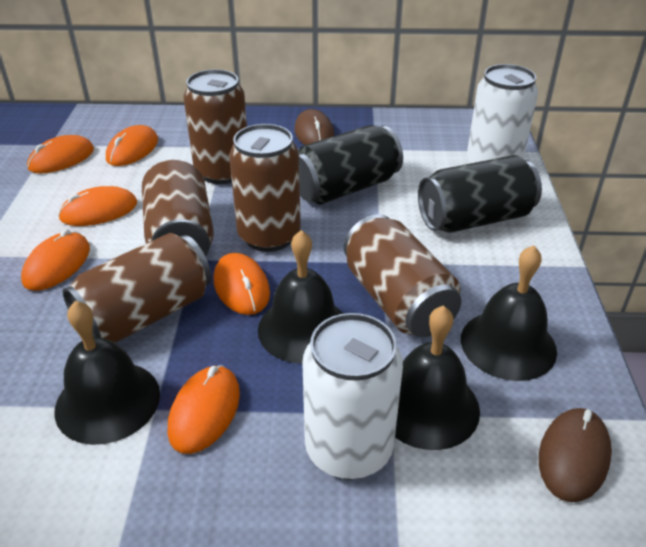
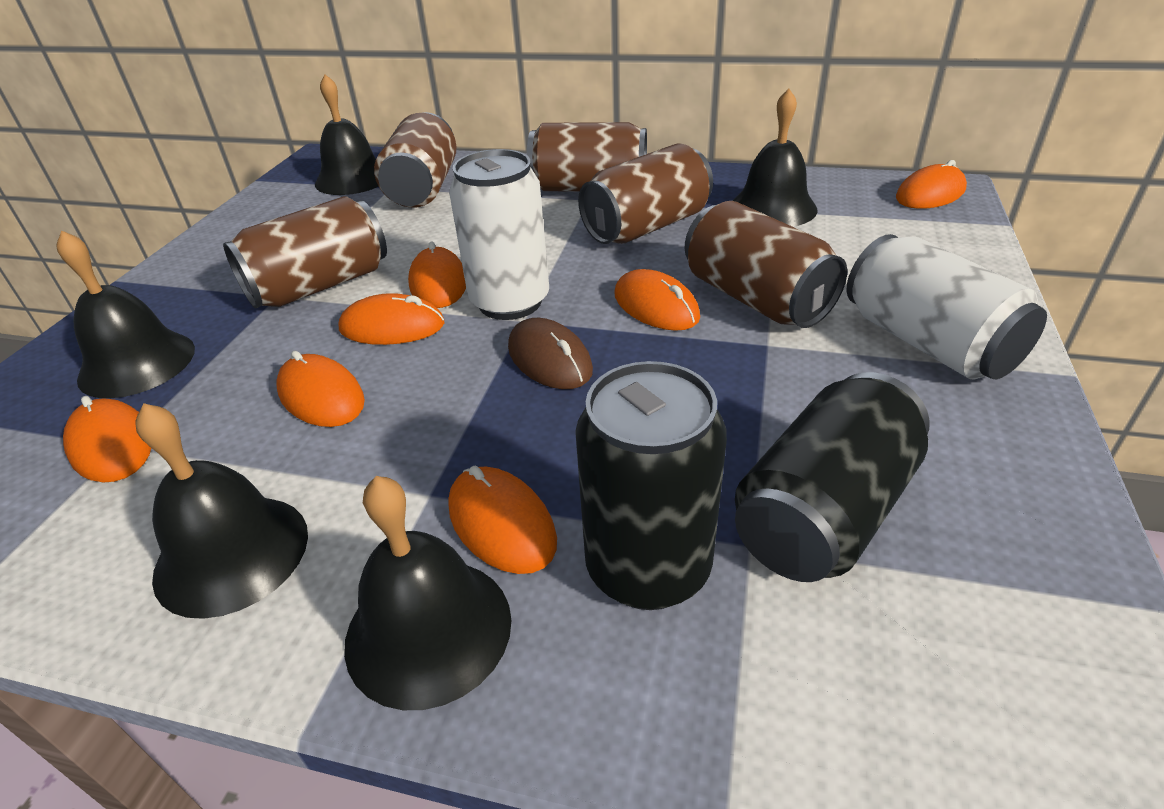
black bell: [55,301,160,445] [258,230,344,363] [395,305,480,450] [461,245,557,381] = 4 -> [56,230,195,398] [135,403,308,619] [315,75,379,195] [344,476,512,710] [733,89,818,227] = 5
brown mouse: [294,109,334,145] [539,408,612,502] = 2 -> [508,318,593,389] = 1
orange mouse: [21,229,90,291] [27,135,94,173] [58,186,137,226] [106,125,158,166] [168,365,240,454] [214,253,270,315] = 6 -> [63,396,151,482] [276,351,365,427] [339,293,444,345] [408,241,466,308] [448,466,557,574] [614,269,700,331] [896,160,967,209] = 7

